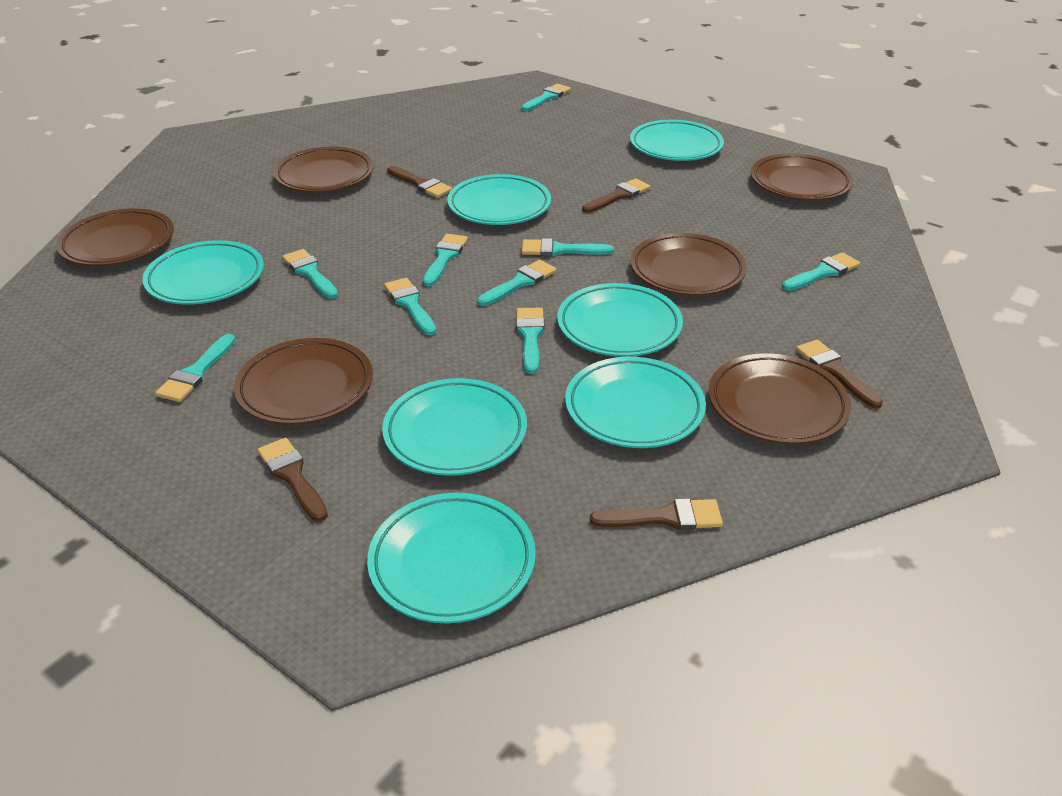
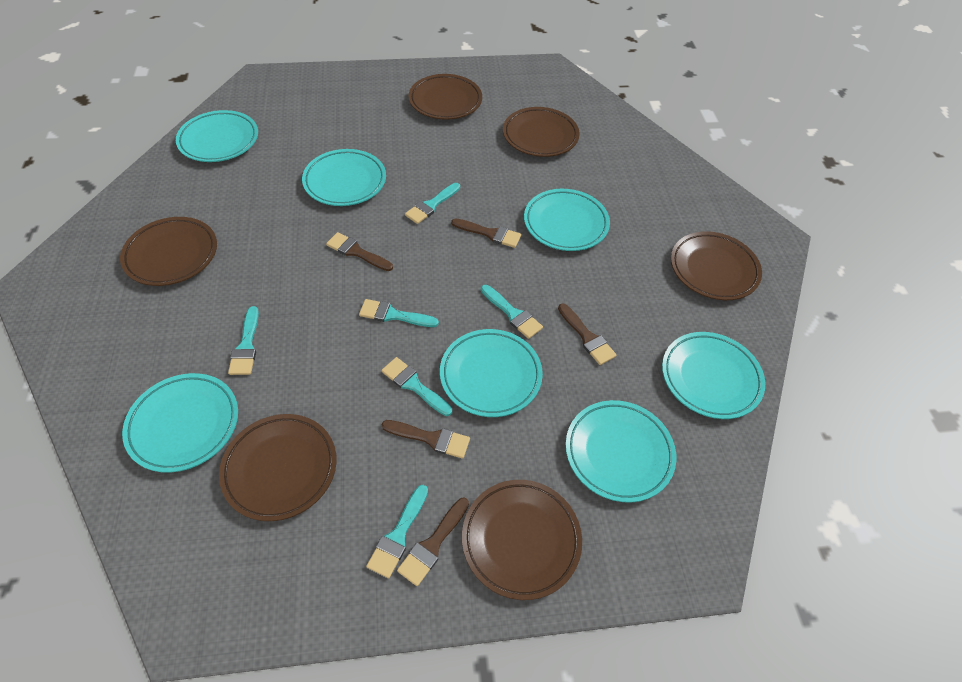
turquoise brush: [155,334,236,402] [282,249,338,299] [384,278,436,335] [423,234,468,287] [477,260,557,306] [516,308,544,374] [521,84,571,111] [522,238,614,256] [782,252,860,291] = 9 -> [228,306,259,375] [359,299,439,327] [366,485,428,578] [381,357,452,416] [405,183,460,224] [481,285,543,339] = 6

